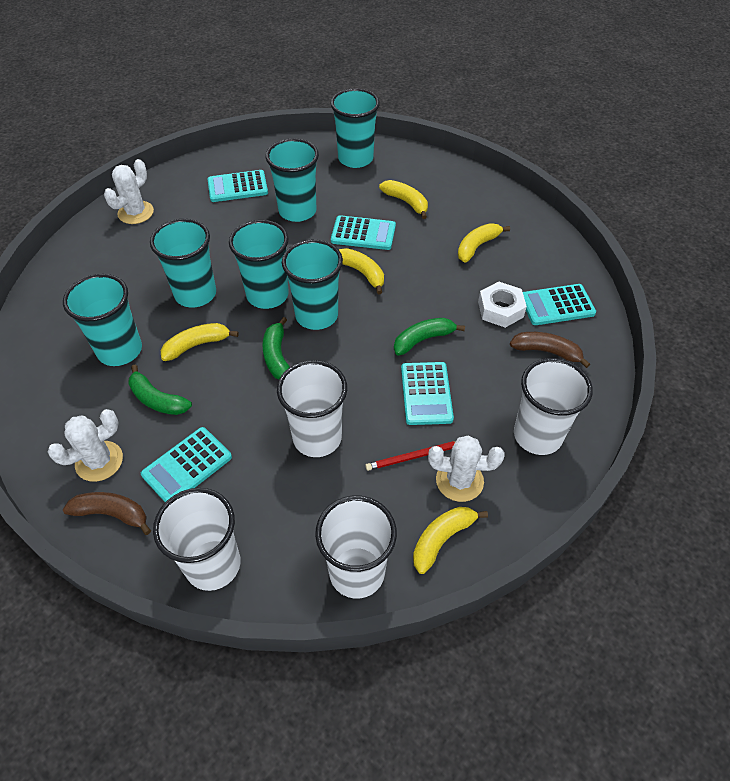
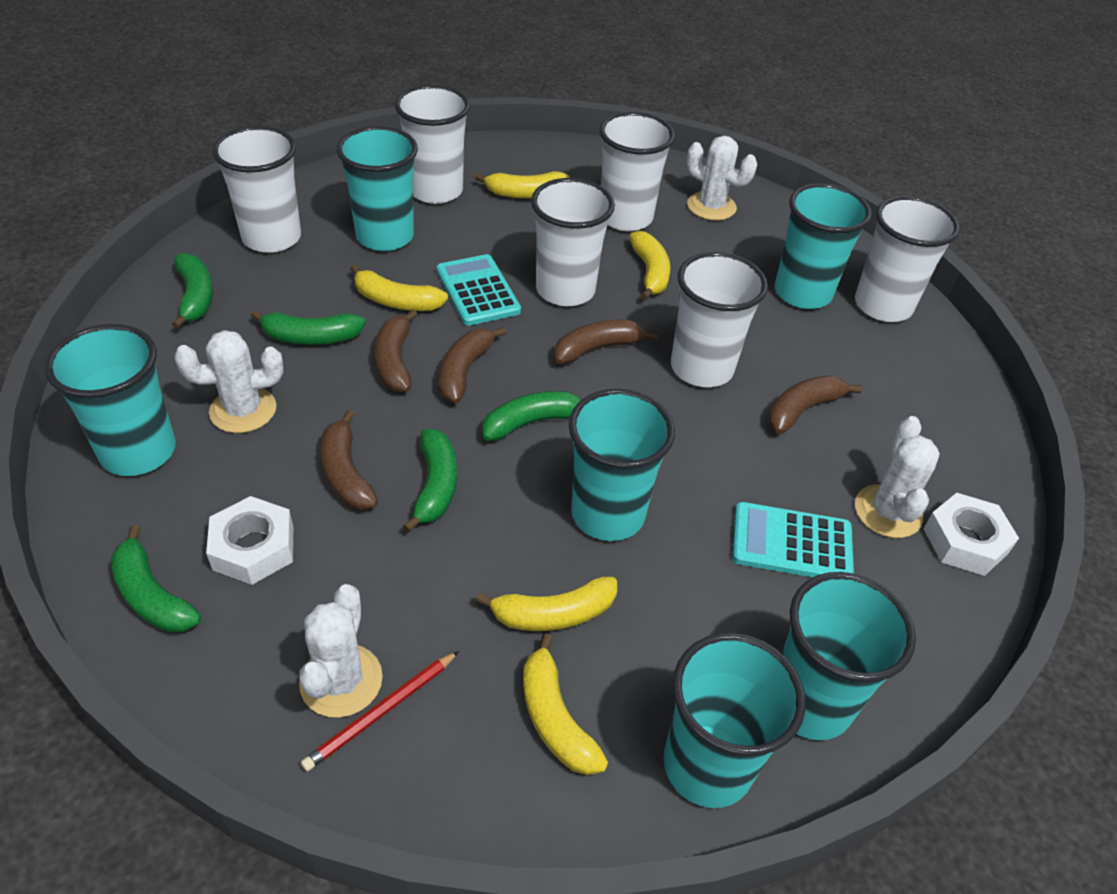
brown banana: [63,492,151,535] [510,332,590,368] = 2 -> [320,410,378,510] [374,309,418,392] [439,327,506,403] [554,320,658,364] [768,375,862,434] = 5
green banana: [128,365,192,415] [262,317,290,380] [394,318,465,356] = 3 -> [111,525,201,633] [172,253,213,329] [251,310,366,345] [403,429,457,533] [482,391,581,441] = 5
turquoise calculator: [141,427,232,502] [208,170,268,202] [331,215,396,250] [401,362,454,425] [523,284,596,325] = 5 -> [437,254,521,326] [733,502,854,577] = 2
white cactus: [48,409,123,482] [104,159,154,224] [428,435,505,502] = 3 -> [174,330,283,433] [299,584,383,718] [687,136,757,221] [855,416,940,538] = 4
white cup: [153,488,241,591] [277,360,347,457] [315,495,397,599] [514,358,593,455] = 4 -> [212,126,301,253] [394,85,470,204] [531,178,615,306] [599,112,675,231] [671,252,768,387] [855,196,960,322] = 6
white nut: [478,281,527,328] = 1 -> [206,496,293,585] [923,493,1019,576] = 2

